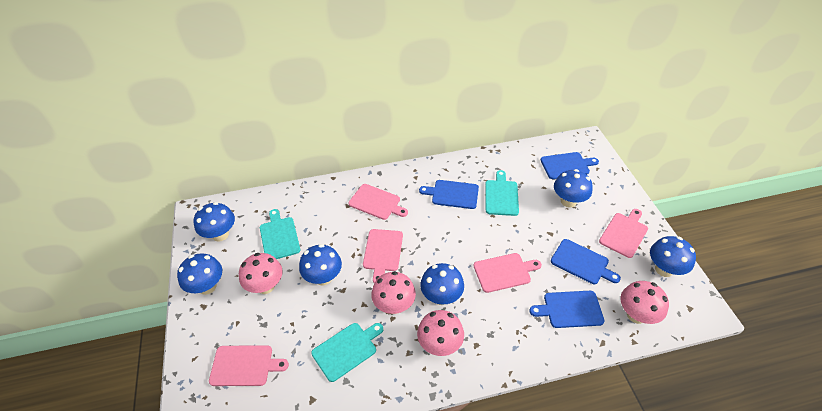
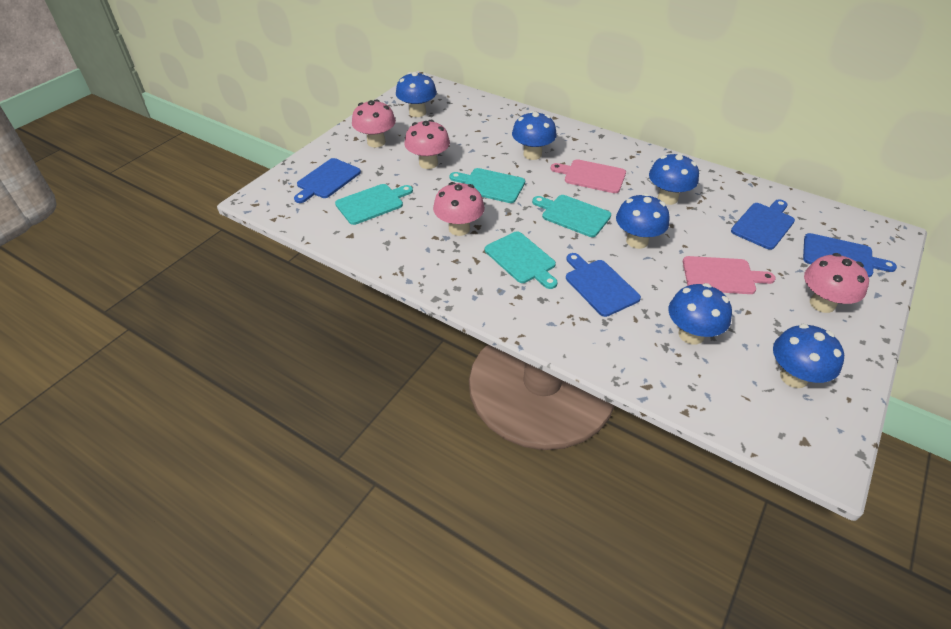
pink cutting board: [209,345,289,386] [348,184,408,220] [363,229,403,283] [474,253,542,293] [599,209,648,258] = 5 -> [550,159,626,193] [683,256,776,294] = 2
turquoise cutting board: [260,209,300,259] [311,323,383,382] [485,170,519,216] = 3 -> [335,184,413,225] [450,168,525,203] [485,231,558,289] [532,195,611,237] = 4

